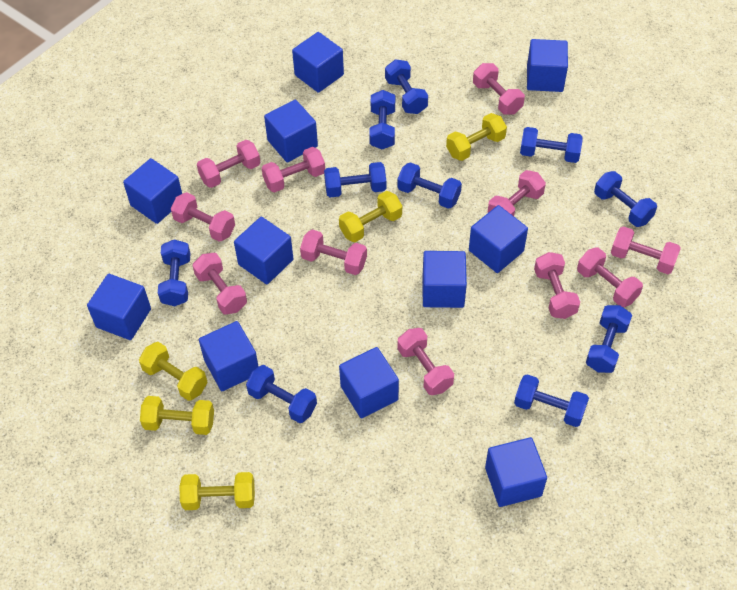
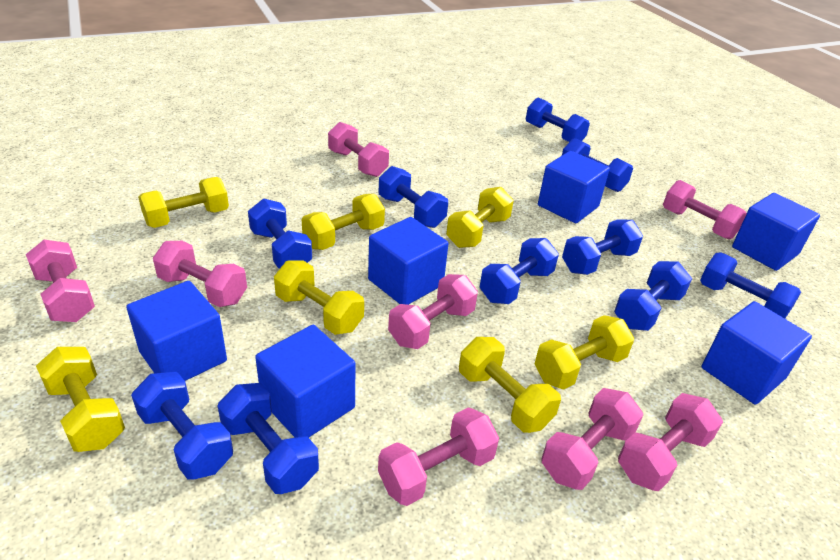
blue cube: [87,274,151,340] [123,158,182,224] [199,321,259,391] [234,217,293,284] [264,99,318,162] [292,32,344,93] [339,347,399,419] [423,251,467,308] [469,205,528,273] [485,437,547,507] [527,39,568,92] = 11 -> [126,281,227,381] [255,325,355,438] [368,217,449,305] [538,151,610,223] [701,301,812,405] [732,193,820,271] = 6
pink dumbbell: [171,192,235,242] [192,253,247,315] [197,140,261,188] [262,147,325,193] [300,229,367,275] [398,328,454,395] [473,63,525,115] [488,170,546,216] [534,252,580,319] [577,248,643,307] [611,226,681,274] = 11 -> [26,240,95,322] [153,241,247,307] [328,122,389,177] [378,407,499,506] [388,274,478,349] [541,388,643,490] [618,393,723,491] [663,180,747,239] = 8
yellow dumbbell: [139,342,208,401] [140,396,214,435] [179,472,255,510] [339,191,402,242] [446,113,507,161] = 5 -> [36,347,125,452] [138,177,229,228] [274,260,364,335] [302,194,385,250] [446,187,514,248] [459,337,561,433] [535,315,634,390] = 7

